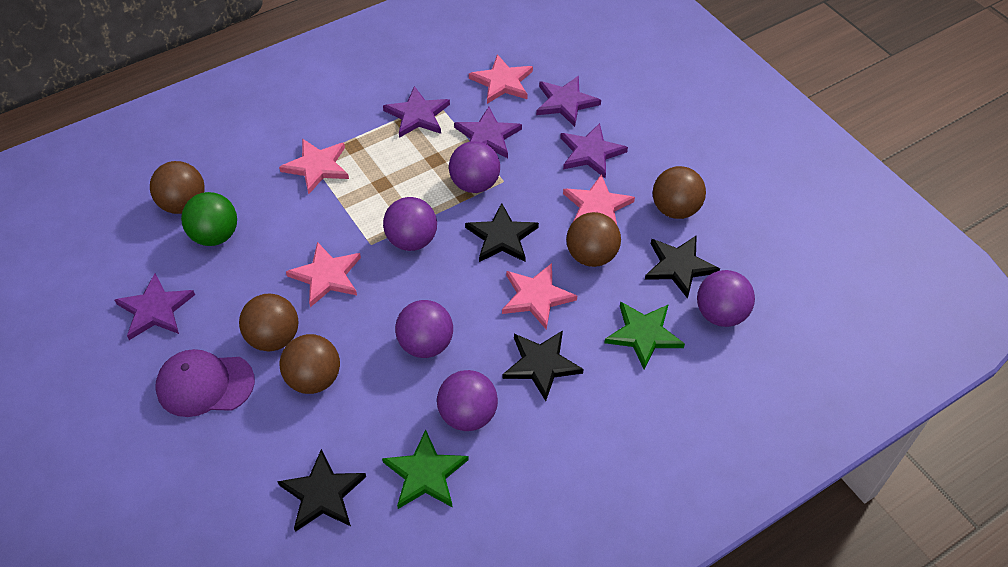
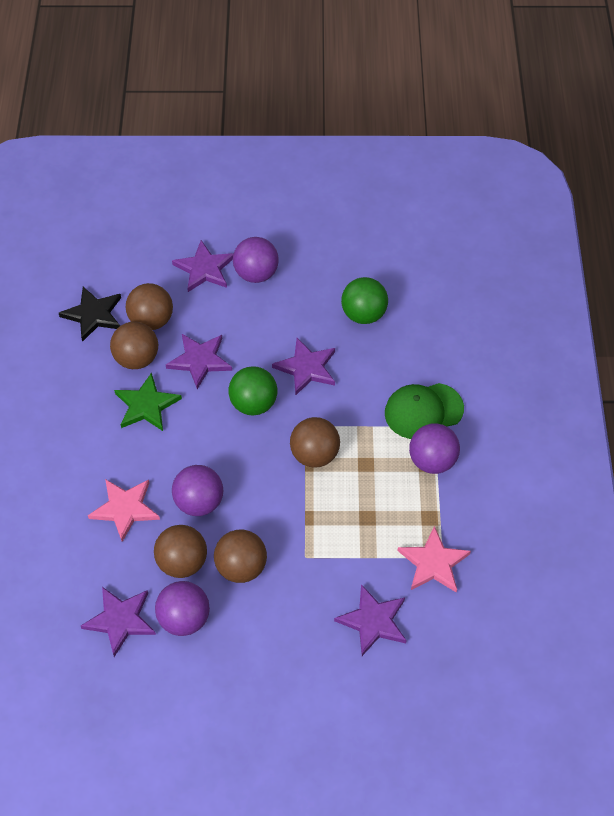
black star: [277,449,366,532] [465,203,539,262] [502,330,584,401] [645,235,720,299] = 4 -> [59,287,121,342] = 1
green ball: [181,192,237,246] = 1 -> [228,366,277,415] [341,277,388,324] = 2
green cap: none = 0 -> [385,383,464,439] = 1
green star: [382,430,469,509] [604,301,685,370] = 2 -> [114,372,182,431] = 1
pink star: [279,139,349,195] [286,242,361,307] [469,54,533,104] [502,263,577,330] [563,174,635,225] = 5 -> [88,479,160,542] [397,526,471,592] = 2
purple ball: [383,197,437,251] [395,300,453,358] [437,370,498,431] [449,141,500,193] [697,270,755,327] = 5 -> [155,581,210,636] [172,465,223,516] [233,237,279,283] [409,423,460,474] = 4
purple cap: [155,349,255,417] = 1 -> none = 0

